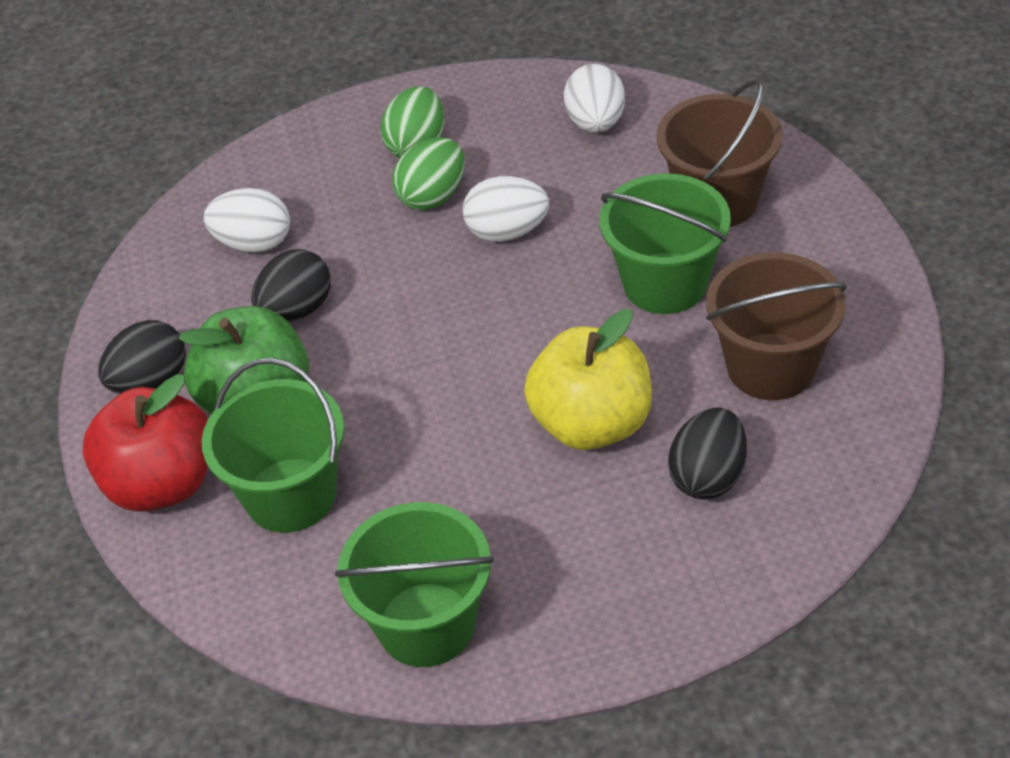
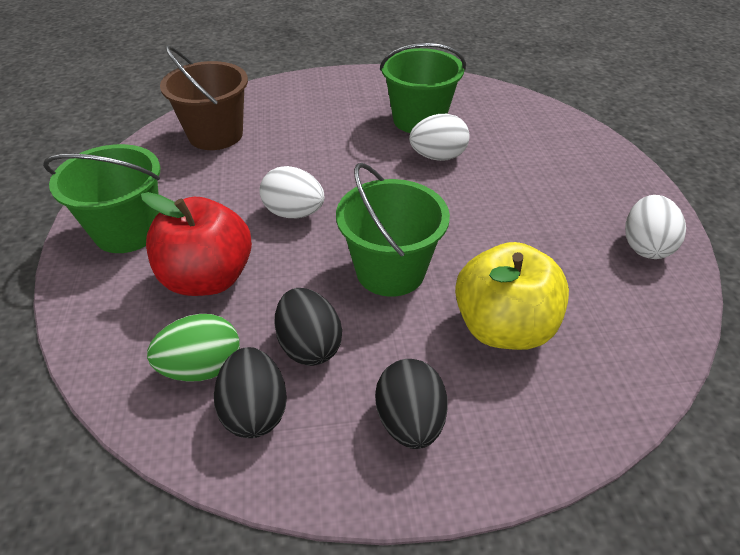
brown bucket: [656,79,783,227] [706,252,847,400] = 2 -> [160,46,248,150] = 1
green apple: [179,306,309,414] = 1 -> none = 0
green egg: [380,86,444,158] [392,137,465,211] = 2 -> [147,314,240,382] = 1

